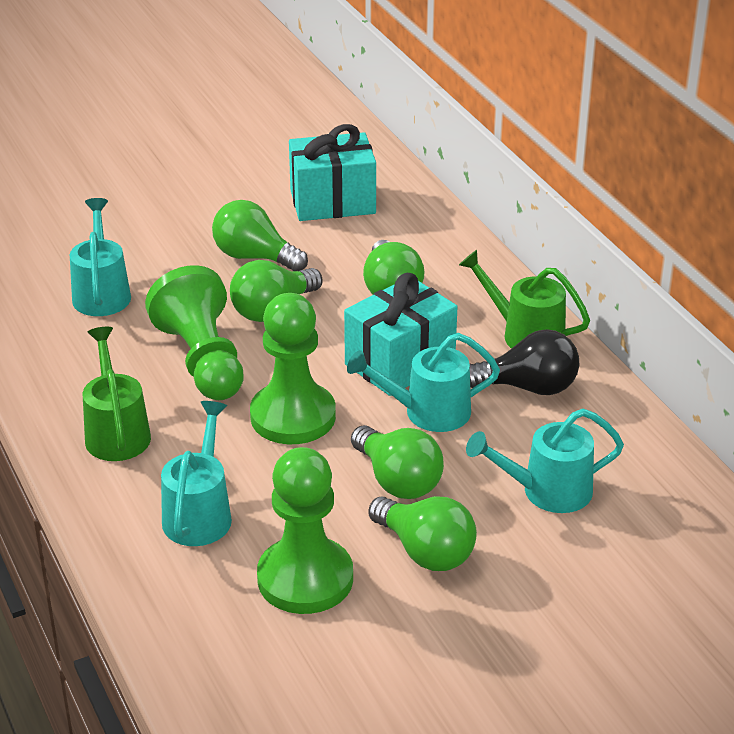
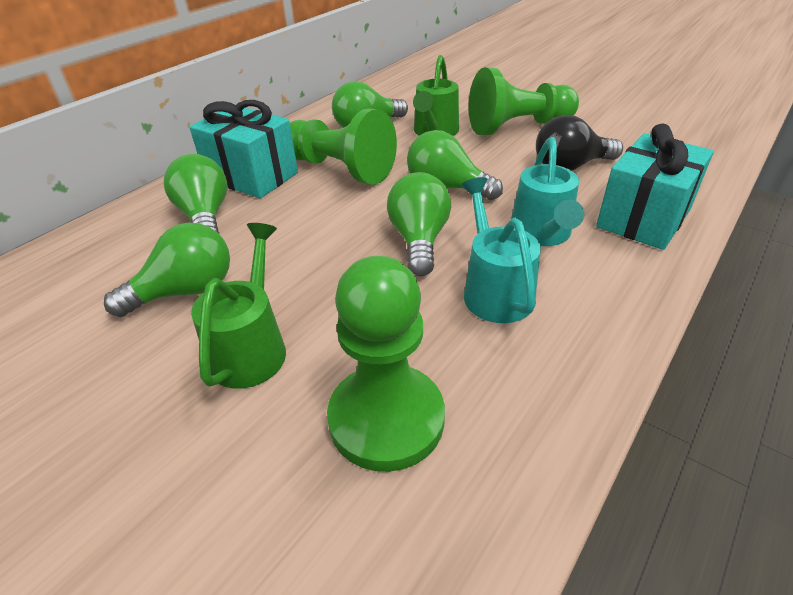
turquoise watering can: [70,198,131,316] [161,401,232,546] [347,333,500,432] [466,409,624,513] = 4 -> [461,177,541,323] [511,137,584,246] = 2

